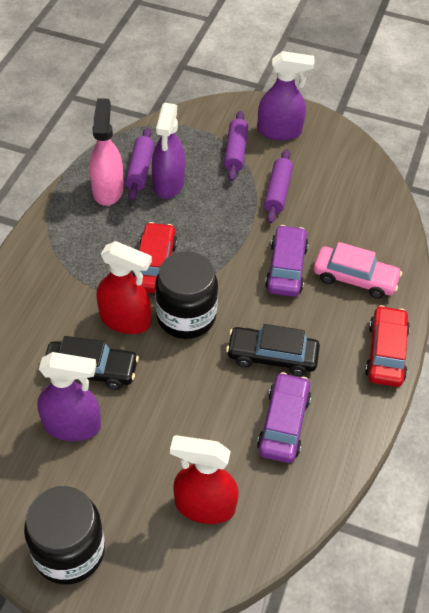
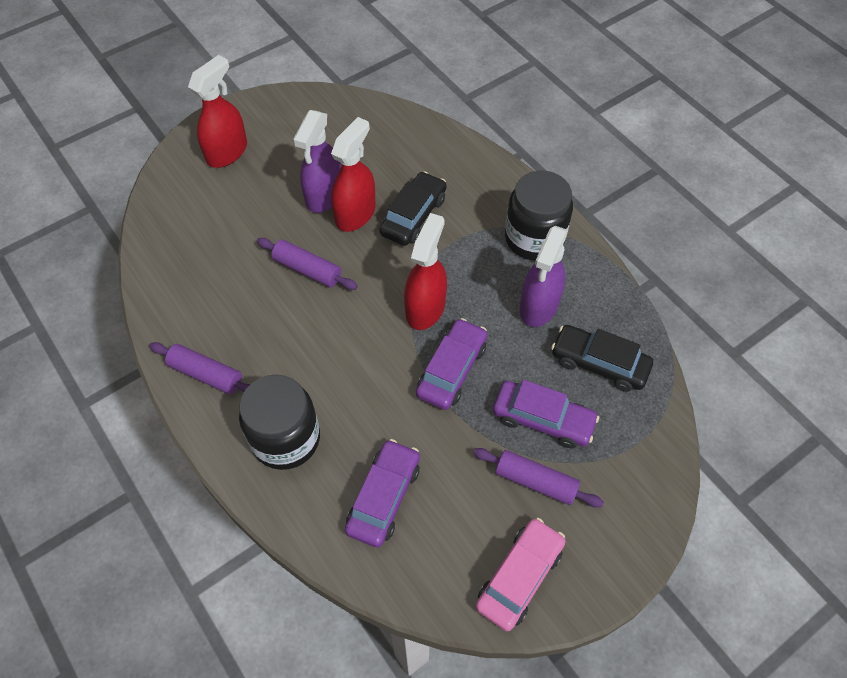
pink spray bottle: [89,98,124,206] = 1 -> none = 0
purple car: [257,372,311,463] [265,225,309,297] = 2 -> [345,439,420,548] [416,318,487,410] [493,380,599,448] = 3
purple spray bottle: [37,352,101,441] [152,103,185,199] [257,51,315,140] = 3 -> [293,110,341,213] [520,226,568,327] = 2
red car: [132,222,177,293] [365,305,410,387] = 2 -> none = 0
red spray bottle: [97,241,152,334] [170,435,239,524] = 2 -> [188,55,247,168] [331,117,376,232] [404,213,447,330] = 3

